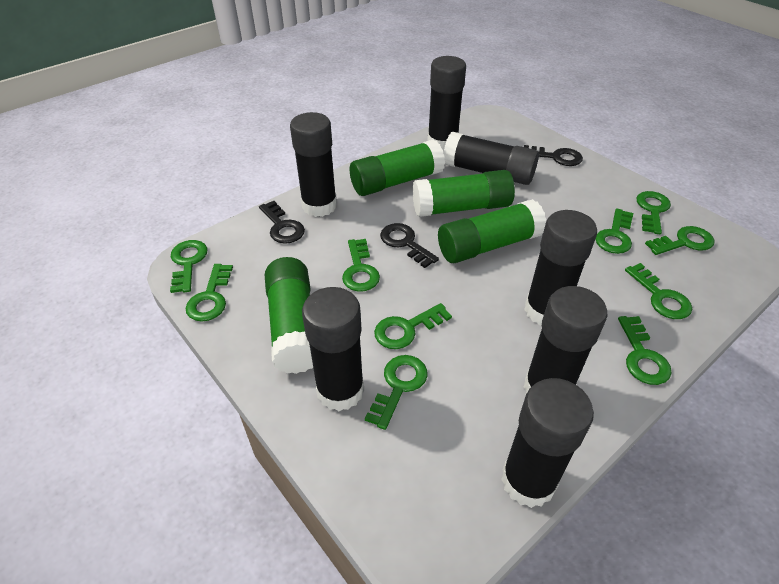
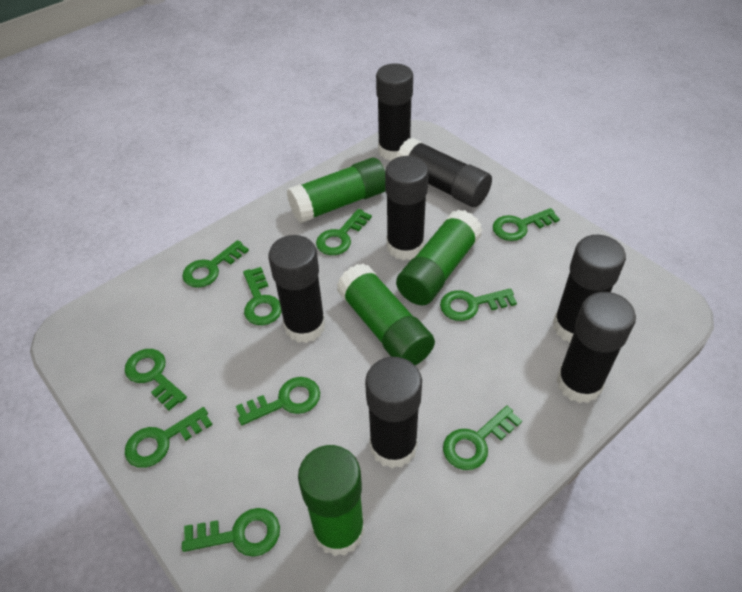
black key: [259,201,305,244] [380,223,439,268] [524,145,583,166] = 3 -> none = 0

